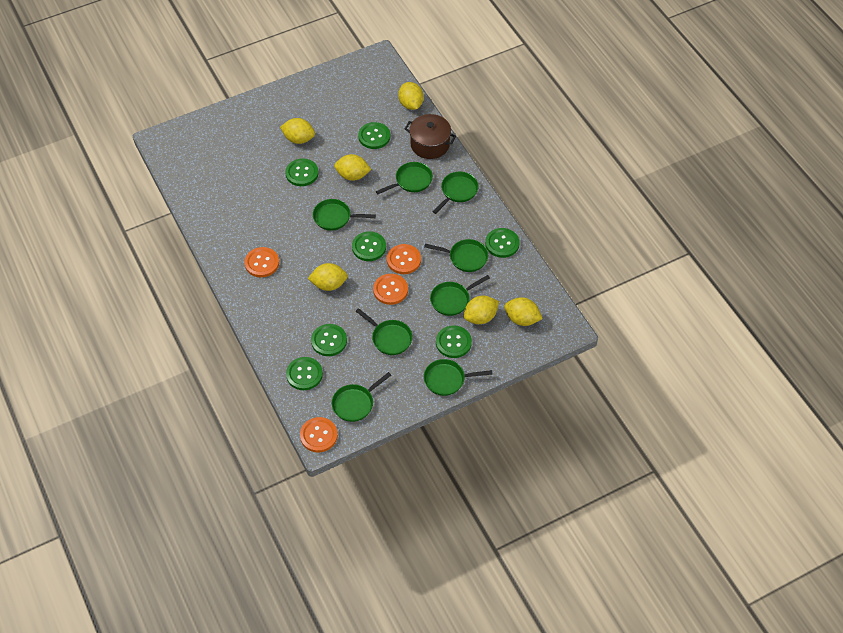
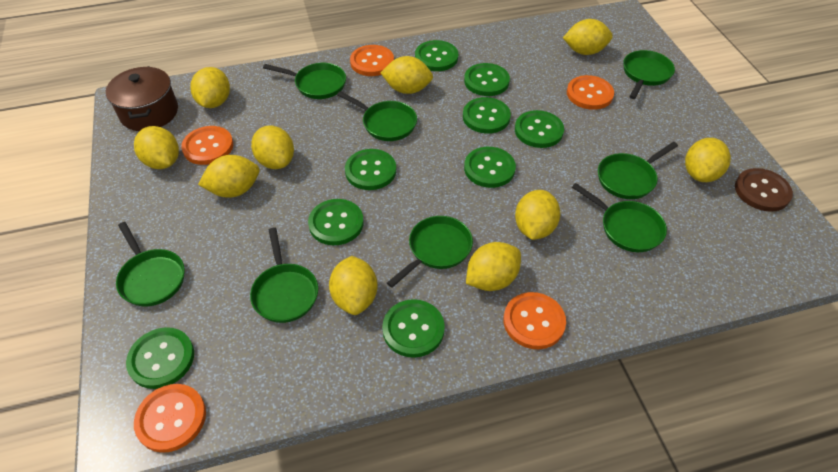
brown button: none = 0 -> [735,168,793,212] = 1
green button: [285,158,318,186] [286,357,323,390] [311,324,347,356] [352,231,386,261] [358,122,390,149] [436,325,472,358] [485,228,520,258] = 7 -> [126,327,194,389] [308,199,364,245] [345,149,396,190] [382,299,445,358] [415,40,458,71] [463,97,511,134] [464,63,510,96] [464,147,516,188] [515,110,564,148] = 9
orange button: [245,247,279,277] [300,417,338,453] [373,274,408,305] [387,244,421,274] = 4 -> [134,384,206,453] [181,126,233,165] [350,45,394,76] [503,292,566,349] [567,75,614,110] = 5
yellow lemon: [280,118,315,144] [308,263,348,291] [334,154,371,181] [398,82,424,110] [464,296,499,324] [504,297,543,326] = 6 -> [134,126,179,169] [190,67,230,108] [198,155,260,198] [251,126,294,169] [329,256,378,315] [381,56,433,94] [466,242,521,291] [515,190,561,240] [563,19,613,55] [685,138,731,182] = 10

